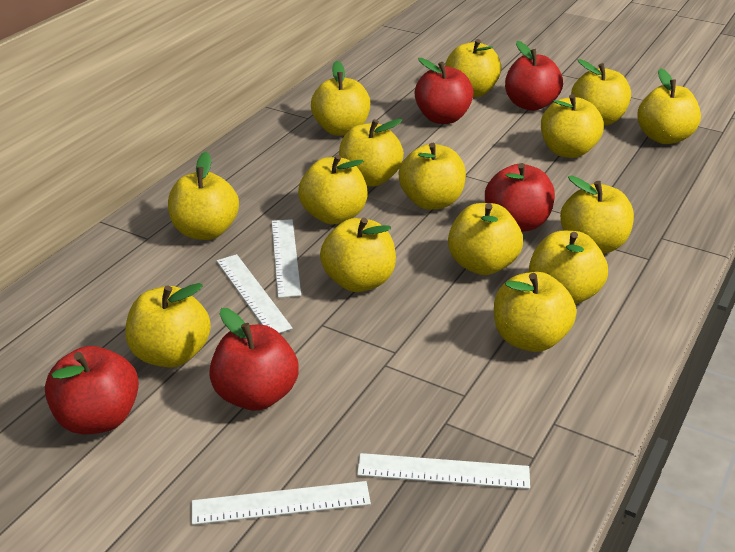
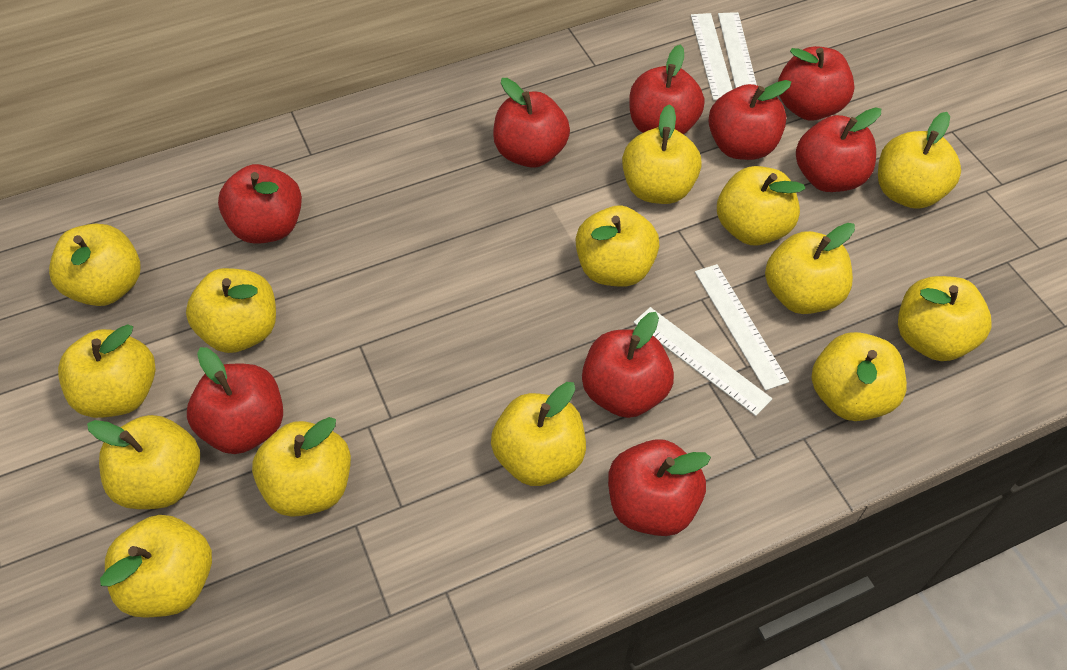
red apple: [45,346,139,435] [209,308,299,411] [415,58,474,124] [485,163,555,232] [505,41,563,111] = 5 -> [187,347,283,454] [218,164,302,244] [493,78,570,168] [582,312,674,418] [608,439,711,536] [629,44,705,135] [708,80,791,160] [778,46,855,121] [796,107,881,192] = 9
yellow apple: [125,283,211,368] [168,152,239,240] [298,155,368,224] [311,61,370,136] [320,218,396,292] [339,119,404,187] [399,143,466,210] [445,39,501,97] [448,203,523,275] [494,272,576,352] [529,231,608,304] [541,94,604,158] [560,175,634,254] [571,59,631,126] [637,69,701,144] = 15 -> [49,223,141,306] [58,324,156,418] [87,415,200,509] [100,515,212,618] [186,268,276,353] [252,417,351,517] [491,382,586,486] [576,205,659,287] [622,104,702,204] [717,166,805,246] [765,223,855,314] [812,332,907,421] [878,112,961,209] [898,276,992,361] = 14

